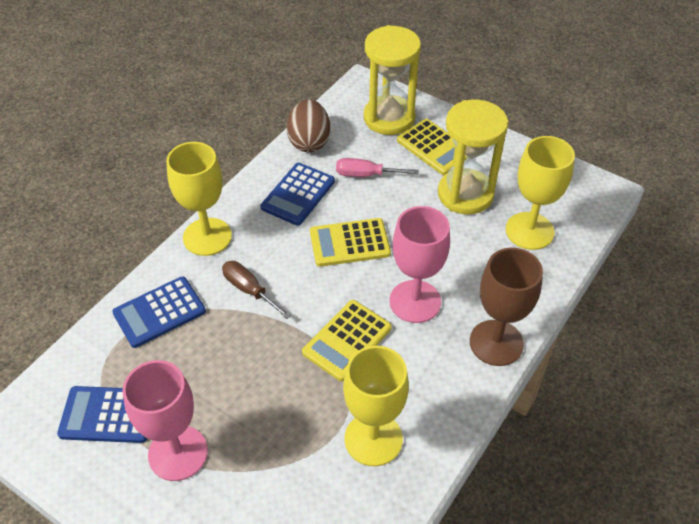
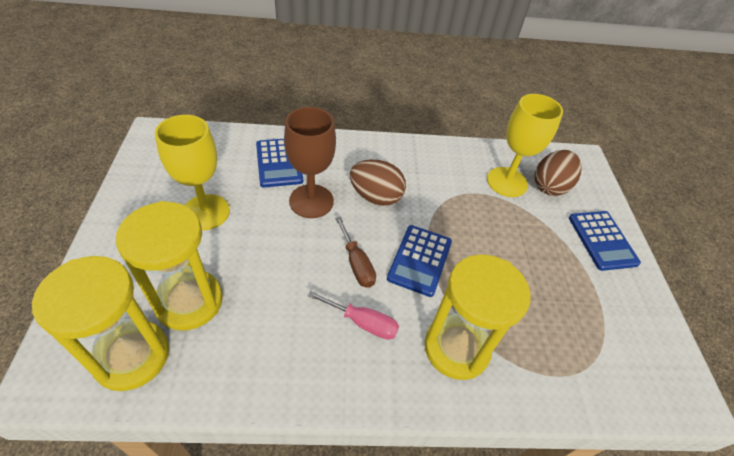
brown egg: [287,99,330,152] = 1 -> [350,160,406,206] [535,150,582,196] = 2
pink goblet: [122,360,208,481] [390,206,450,323] = 2 -> none = 0
yellow calculator: [302,300,392,381] [310,218,391,267] [397,119,467,175] = 3 -> none = 0
yellow goblet: [166,142,232,256] [343,346,409,466] [506,136,575,250] = 3 -> [155,115,230,230] [487,94,563,197] = 2
yellow hourglass: [364,25,421,135] [438,100,508,214] = 2 -> [32,256,169,391] [116,201,223,330] [425,254,531,380] = 3

